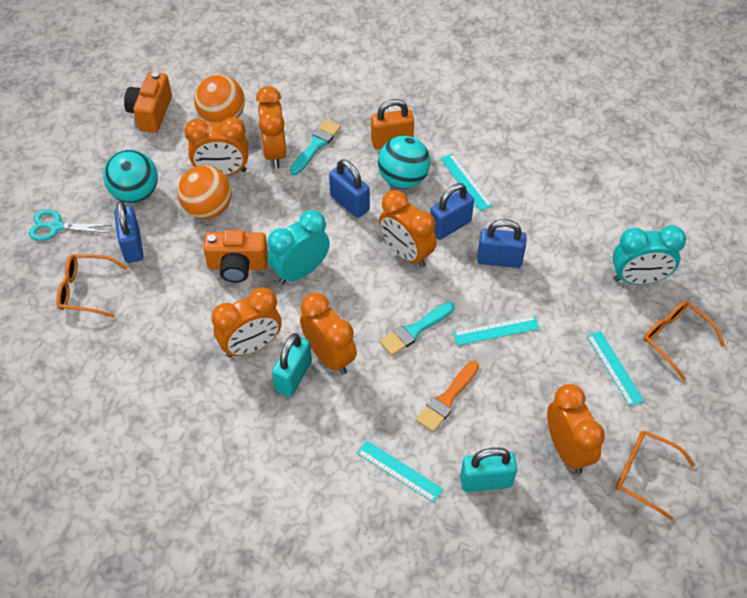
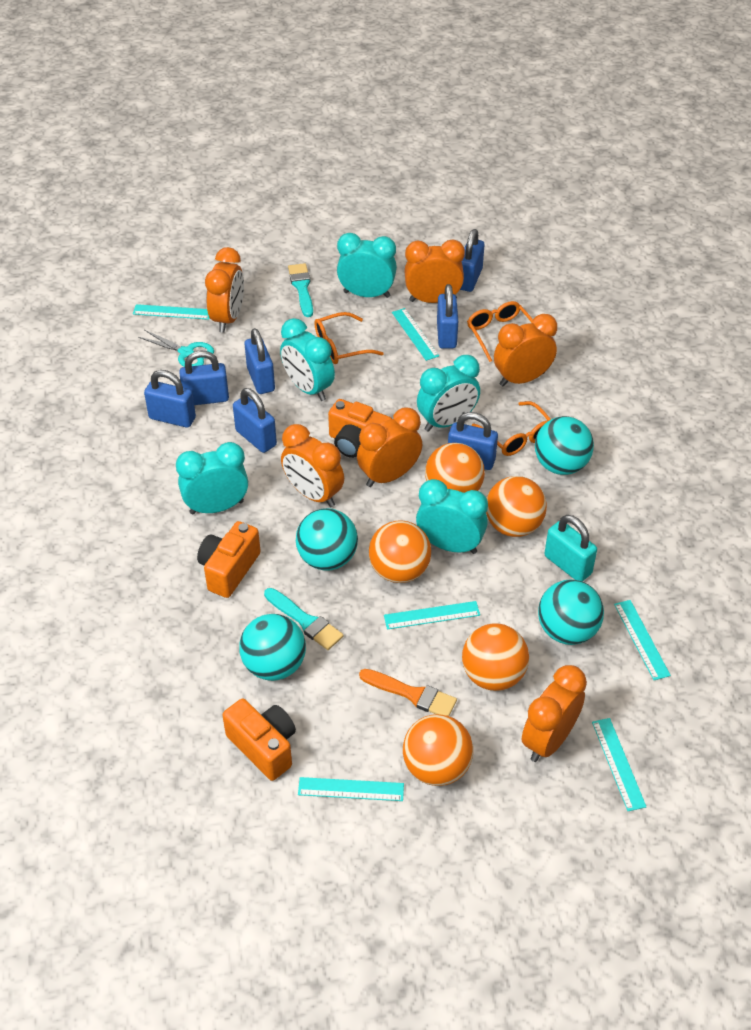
blue padlock: [114,201,144,263] [329,159,370,218] [430,183,474,240] [477,219,526,268] = 4 -> [144,370,196,428] [179,351,229,405] [233,388,277,453] [244,328,275,394] [437,284,458,349] [448,412,498,470] [460,229,484,292] = 7
orange ball: [177,165,232,219] [194,75,245,123] = 2 -> [369,520,431,583] [403,714,473,786] [425,443,485,493] [462,623,529,691] [486,476,547,537] = 5
orange camera: [124,72,172,133] [203,230,268,283] = 2 -> [197,521,261,598] [222,698,296,781] [328,399,392,458] = 3
orange padlock: [371,99,414,149] = 1 -> none = 0
turquoise ball: [103,150,158,203] [378,136,430,189] = 2 -> [239,614,306,681] [296,508,358,571] [535,416,594,475] [538,579,604,645] = 4
turquoise clock: [267,210,330,284] [613,226,686,285] = 2 -> [176,442,248,514] [280,318,335,401] [337,233,397,298] [416,479,488,554] [417,355,480,432] = 5
turquoise padlock: [272,333,312,397] [460,448,517,492] = 2 -> [544,515,597,582] = 1
turquoise ruler: [357,440,443,503] [440,153,492,211] [453,316,540,346] [587,331,644,407] = 4 -> [133,304,210,320] [298,777,404,801] [384,601,480,630] [392,308,439,361] [592,718,647,811] [614,600,671,680] = 6

